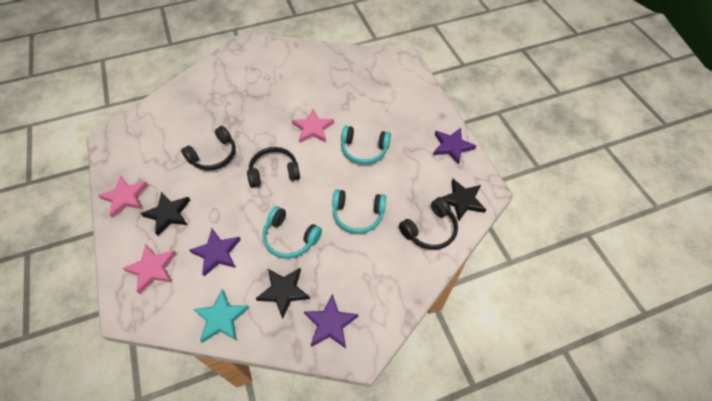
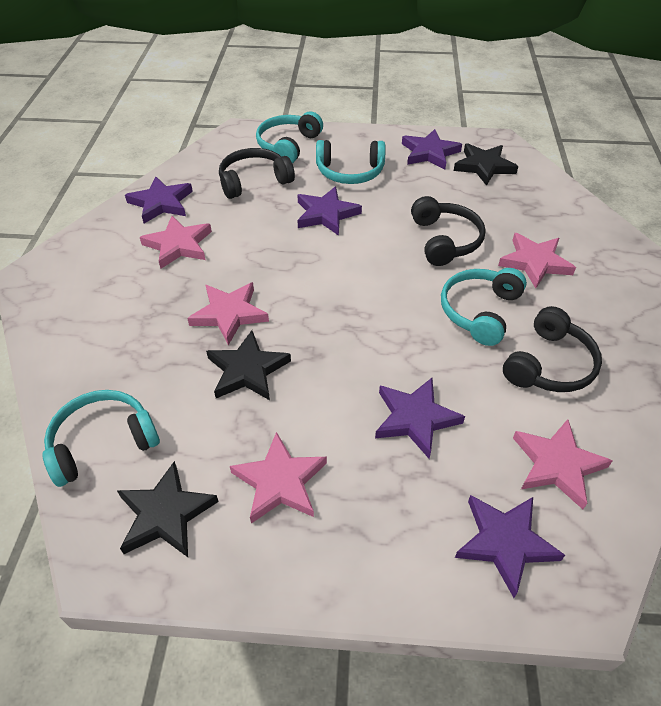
pink star: [98,175,148,218] [122,244,177,294] [292,109,334,143] = 3 -> [140,216,212,269] [187,282,269,345] [230,432,327,524] [498,233,576,288] [513,419,613,509] = 5
purple star: [189,229,241,277] [304,294,358,348] [433,128,476,165] = 3 -> [125,176,193,223] [297,186,362,236] [375,378,465,459] [402,129,462,170] [455,495,565,598] = 5
turquoise headphones: [262,206,322,259] [332,189,386,234] [341,126,391,164] = 3 -> [43,390,160,487] [256,111,323,163] [316,140,386,184] [441,268,527,346] = 4
turquoise star: [193,289,249,343] = 1 -> none = 0

